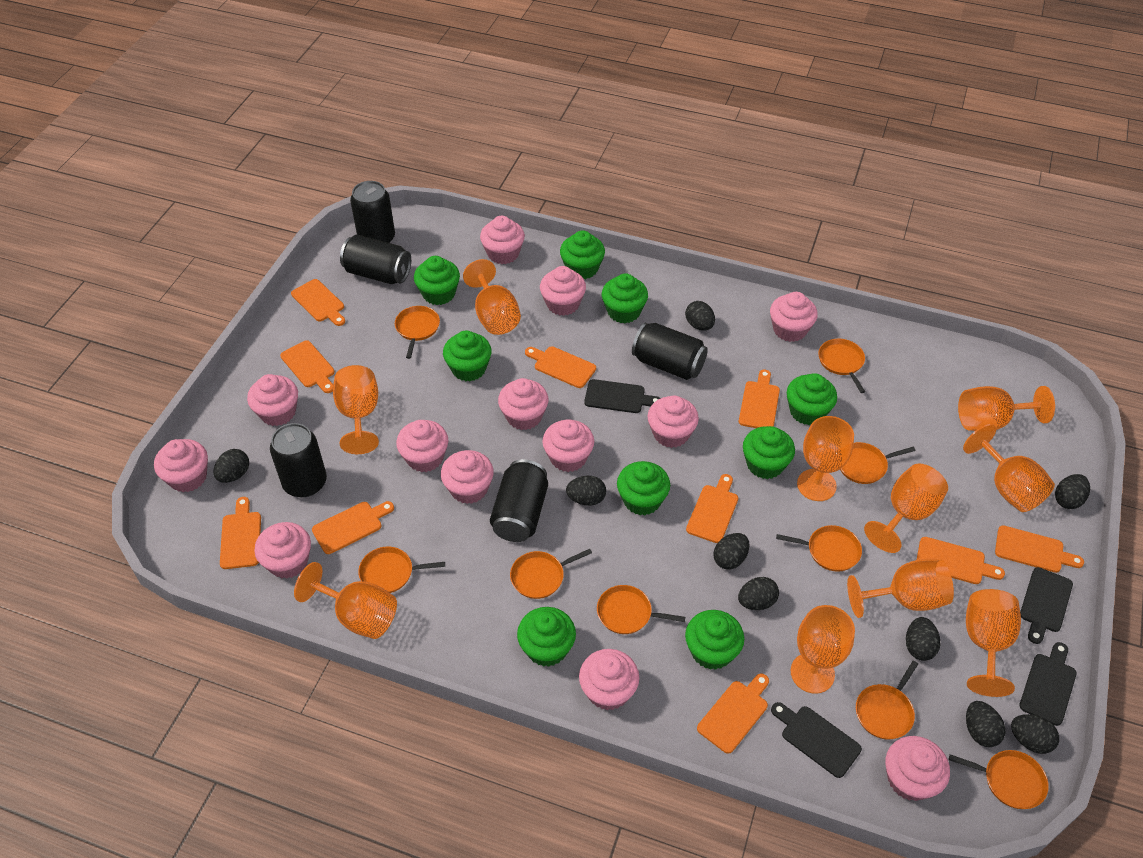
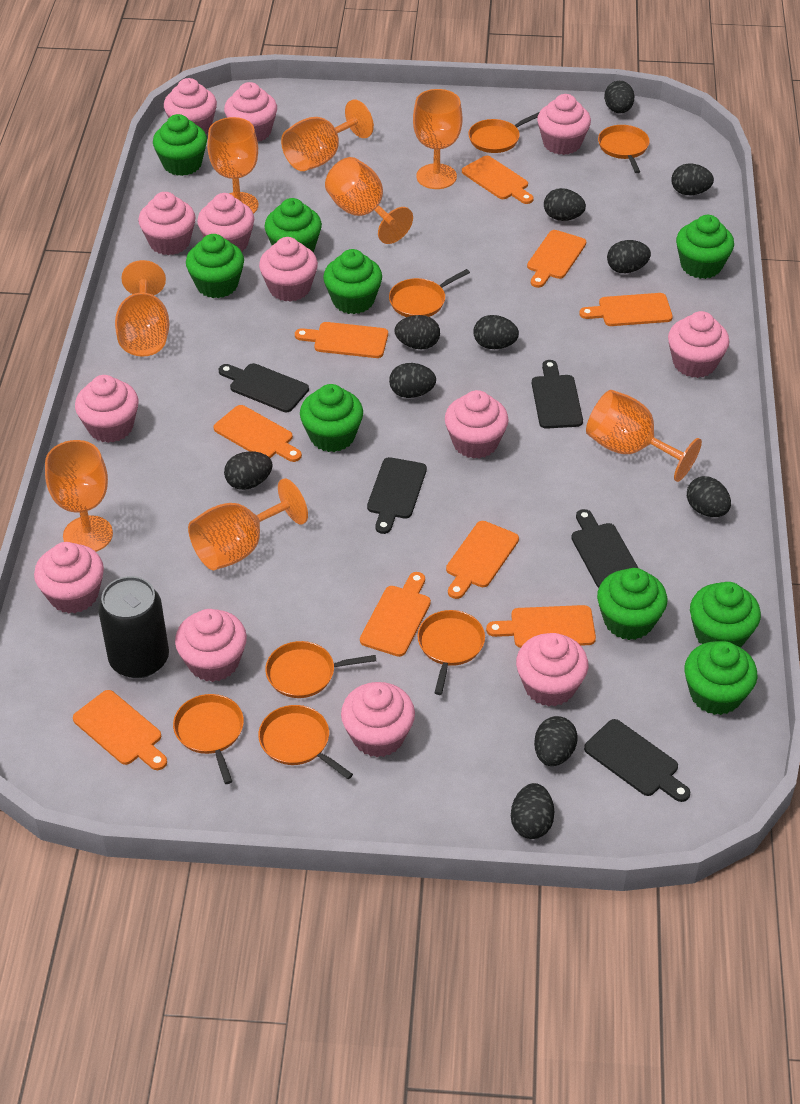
black can: [270,423,327,497] [340,235,411,284] [350,181,395,243] [490,459,548,542] [632,323,708,380] = 5 -> [98,576,169,678] = 1
black cutting board: [584,379,661,413] [771,702,862,778] [1019,642,1077,726] [1020,567,1073,644] = 4 -> [219,363,309,412] [367,457,427,534] [532,360,583,429] [571,509,638,588] [584,719,690,802] = 5
black egg: [214,449,249,483] [566,476,606,506] [685,301,715,330] [713,533,750,570] [738,577,779,610] [906,617,940,661] [966,701,1006,747] [1011,714,1059,754] [1055,474,1090,509] = 9 -> [224,451,273,490] [389,363,436,398] [394,315,440,349] [473,315,519,349] [511,783,554,839] [534,716,577,766] [544,188,586,221] [604,81,634,114] [607,240,651,273] [671,164,714,195] [687,476,731,517] = 11
orange cutting board: [220,497,261,569] [280,340,335,393] [291,279,345,326] [312,501,394,554] [525,346,596,388] [686,474,738,543] [697,673,769,754] [739,370,780,428] [917,537,1005,584] [995,525,1084,573] = 10 -> [73,690,167,770] [214,405,302,462] [295,322,388,358] [360,572,431,657] [446,521,519,599] [462,156,534,204] [486,605,596,648] [527,230,586,288] [579,293,673,326] = 9
orange goblet: [294,562,397,639] [333,365,379,454] [463,259,521,335] [791,605,855,694] [797,416,854,501] [847,559,954,618] [864,463,948,553] [958,386,1055,431] [963,424,1055,512] [966,589,1021,697] = 10 -> [45,440,113,552] [115,260,169,357] [188,478,308,570] [207,117,258,214] [281,100,374,171] [325,157,413,244] [413,89,462,189] [586,390,702,482] = 8
orange pan: [358,547,445,593] [395,306,440,359] [510,549,592,599] [597,585,685,634] [776,525,862,572] [818,339,865,393] [840,442,915,484] [856,661,918,740] [949,750,1049,809] = 9 -> [173,694,244,784] [258,705,353,779] [265,641,376,698] [389,269,470,317] [418,610,485,695] [468,112,539,153] [598,125,650,173] = 7

